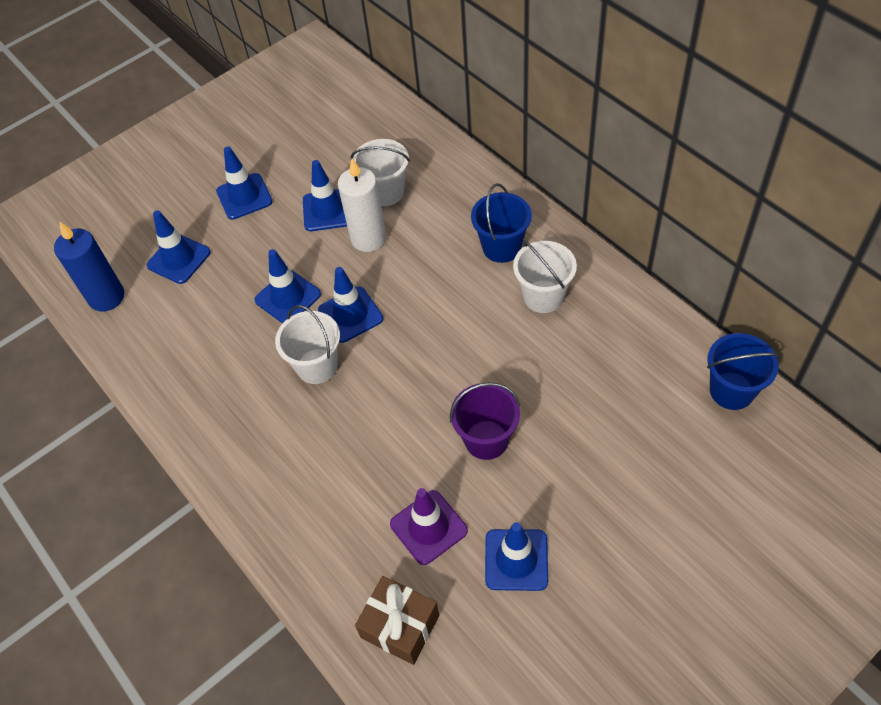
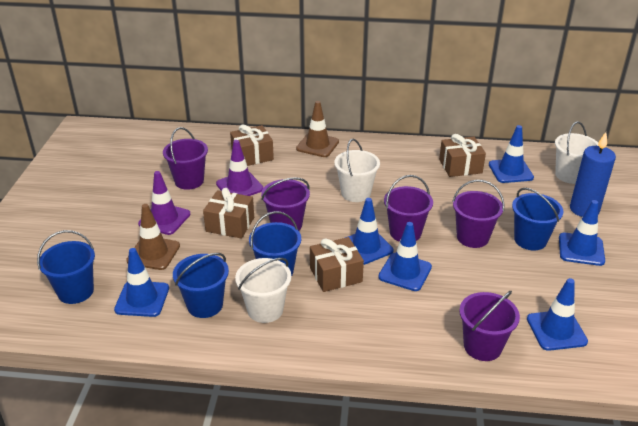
blue bucket: [471,183,532,263] [707,333,780,410] = 2 -> [37,230,95,304] [173,253,229,318] [249,211,301,277] [512,188,563,250] = 4
brown gift: [355,576,439,665] = 1 -> [203,188,254,239] [230,125,274,166] [310,237,364,292] [439,134,486,177] = 4
brown traffic cone: none = 0 -> [126,204,180,270] [296,101,339,157] = 2
purple bucket: [450,382,520,460] = 1 -> [163,127,208,190] [261,177,310,231] [384,175,433,242] [452,180,505,248] [459,291,520,361] = 5
purple traffic cone: [390,488,468,565] = 1 -> [138,171,190,235] [216,140,264,196] = 2
white candle: [338,158,386,252] = 1 -> none = 0

